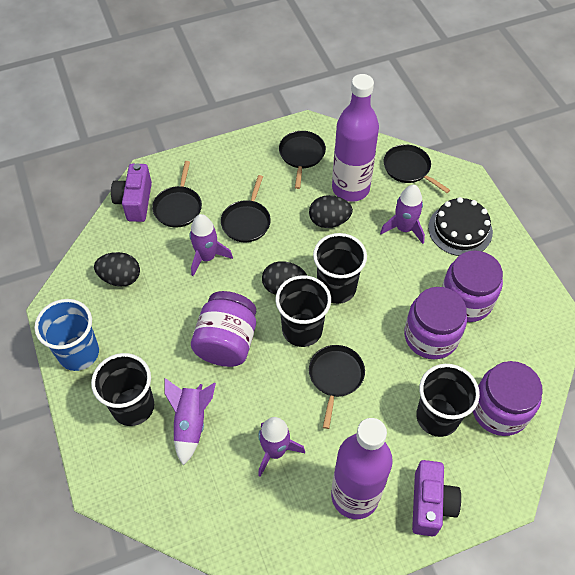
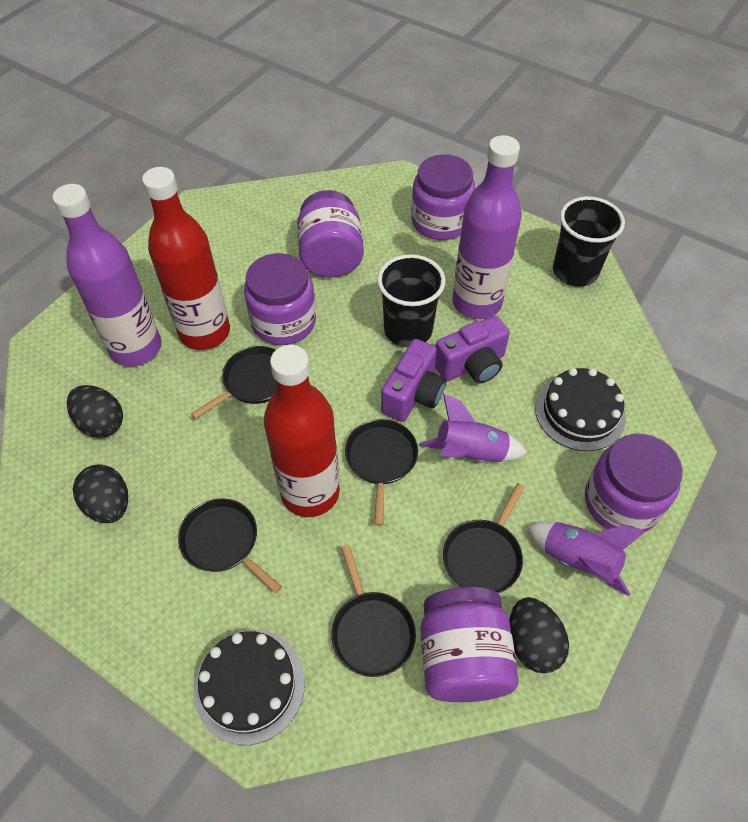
black cake: [428,197,493,256] = 1 -> [194,630,305,745] [535,368,626,451] = 2
black cup: [91,353,154,426] [275,275,331,347] [313,233,367,304] [416,364,480,437] = 4 -> [377,254,445,347] [553,196,625,287] = 2
blue cup: [34,299,99,371] = 1 -> none = 0
purple jar: [191,291,256,367] [404,287,467,359] [442,250,503,322] [473,361,543,436] = 4 -> [244,253,316,345] [297,190,364,278] [411,154,475,240] [420,587,519,702] [585,434,683,531] = 5
purple rocket: [164,378,216,465] [190,214,233,276] [258,417,305,477] [380,185,425,244] = 4 -> [419,394,527,462] [526,522,646,596] = 2
red bottle: none = 0 -> [142,167,230,350] [264,345,340,517] = 2

